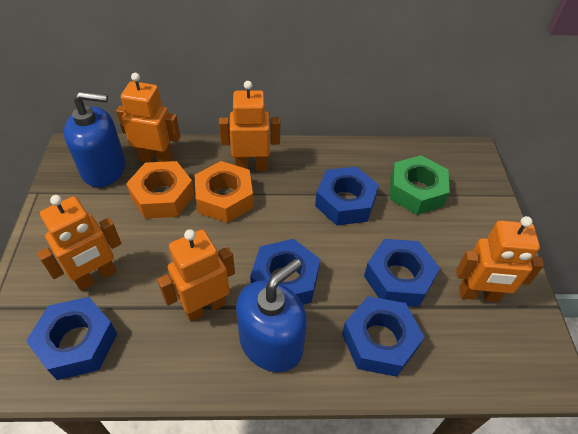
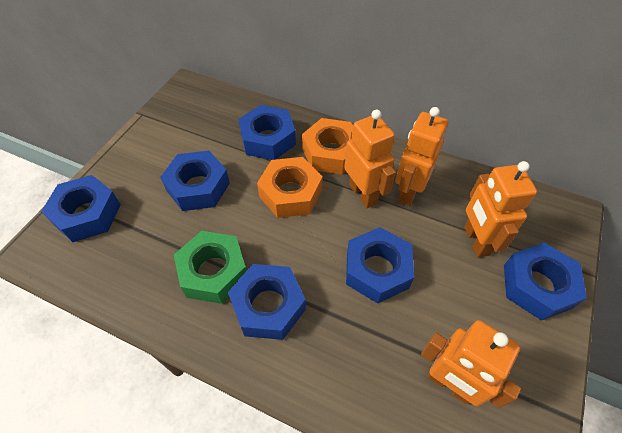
blue nut: [26,297,117,380] [250,239,320,305] [315,167,379,226] [342,296,424,377] [364,239,440,307] = 5 -> [41,175,121,242] [160,151,230,211] [228,264,306,340] [238,105,296,160] [346,227,414,304] [504,243,587,321] = 6
blue soap dispenser: [64,91,125,187] [236,259,307,372] = 2 -> none = 0
orange robot: [37,195,122,291] [116,73,180,162] [157,229,235,322] [219,81,280,171] [456,216,544,302] = 5 -> [344,110,396,208] [395,107,448,206] [421,320,521,408] [464,161,537,257] = 4

